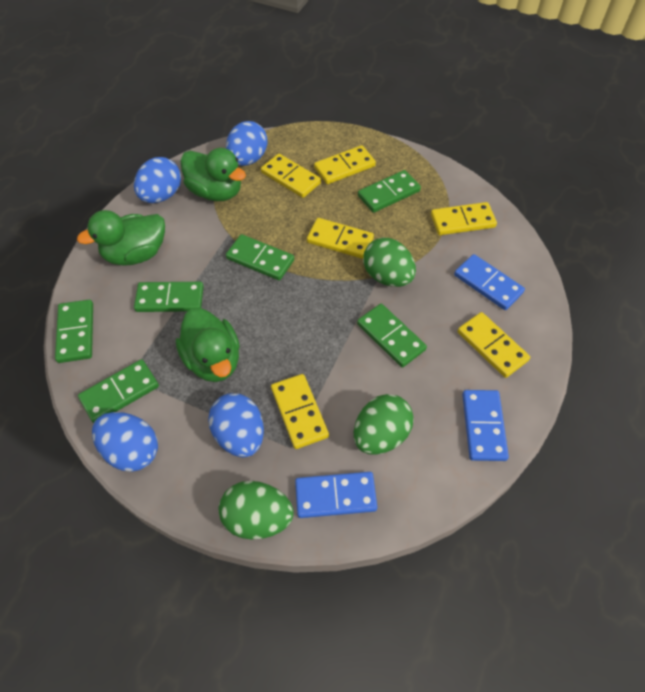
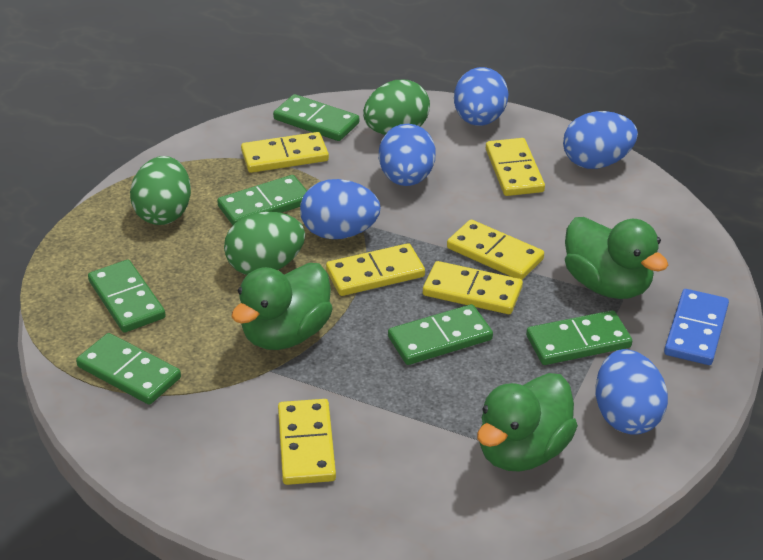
blue domino: [295,472,377,518] [454,254,525,310] [462,390,509,461] = 3 -> [664,289,729,365] = 1
blue egg: [92,412,158,472] [134,157,181,203] [208,393,264,457] [226,121,268,166] = 4 -> [300,179,381,239] [379,124,436,186] [454,67,509,126] [563,111,638,169] [595,349,668,435] = 5

